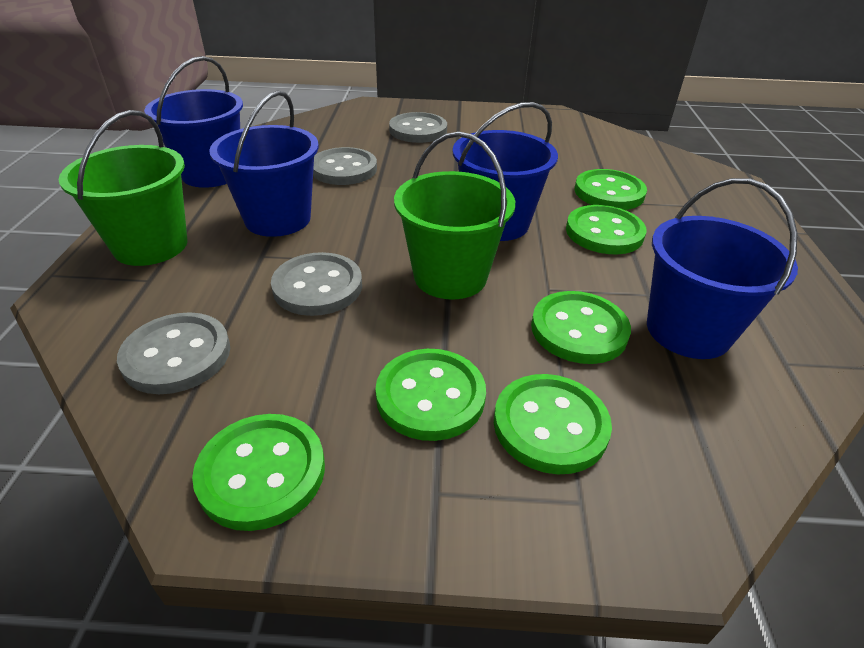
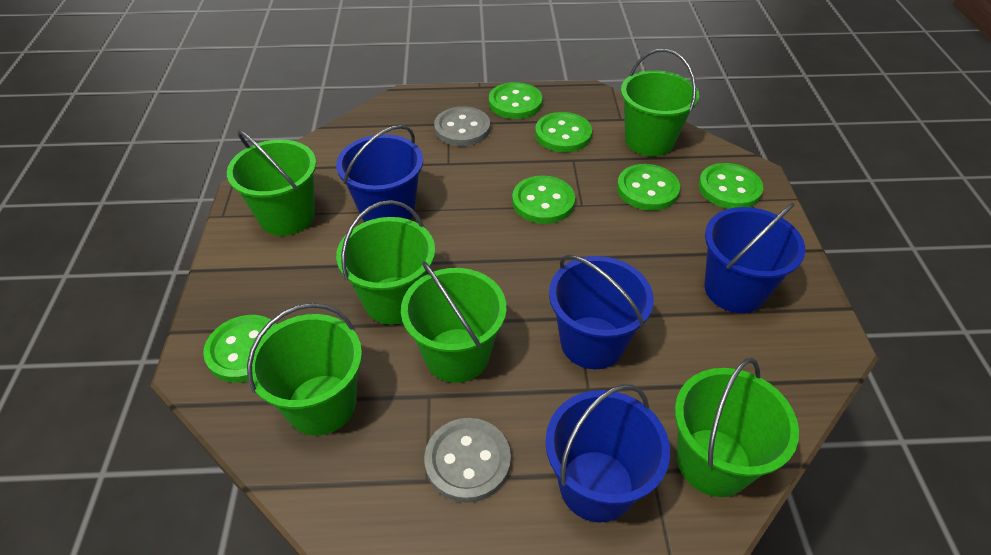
green bucket: [59,110,188,266] [394,132,515,300] = 2 -> [227,130,316,236] [247,303,362,436] [336,200,435,325] [401,261,507,383] [621,49,699,156] [675,358,799,497] = 6
grey button: [117,312,230,394] [271,252,362,316] [313,147,377,185] [389,112,447,143] = 4 -> [424,418,511,503] [434,106,490,146] = 2

